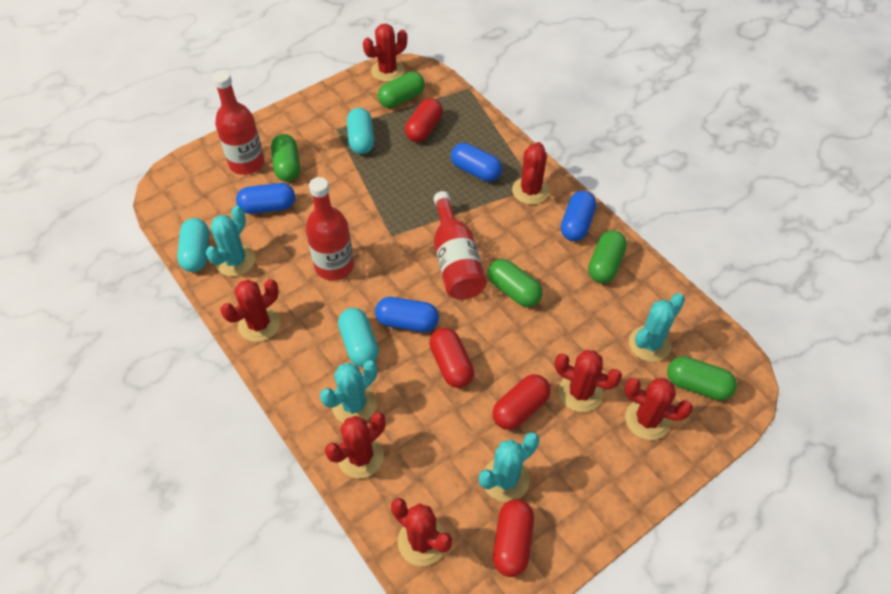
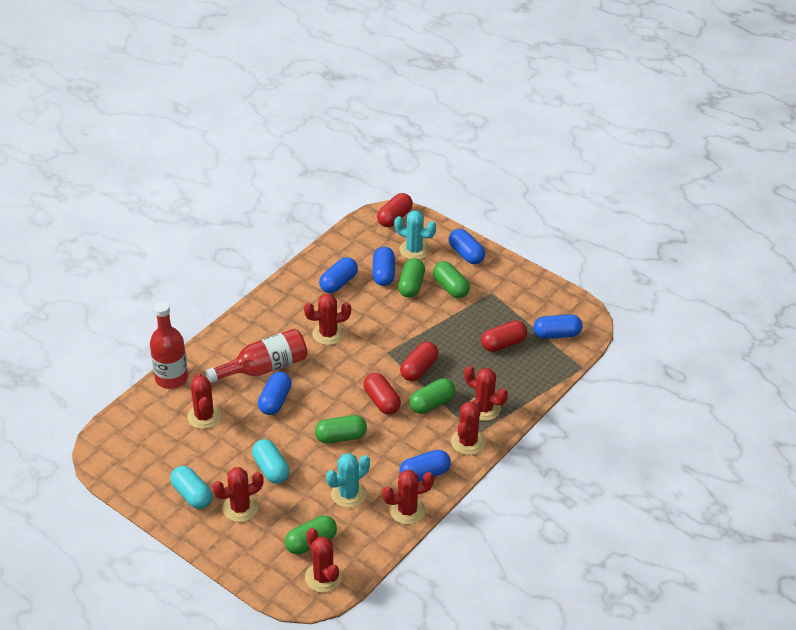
blue capsule: [236,183,295,214] [375,297,439,332] [451,143,502,182] [561,191,596,241] = 4 -> [258,372,292,415] [319,257,358,293] [373,247,395,286] [399,450,451,482] [449,229,485,264] [533,314,582,339] = 6
red bottle: [213,71,265,175] [306,177,354,281] [433,191,487,300] = 3 -> [150,302,188,389] [206,329,307,383] = 2
turquoise cactus: [206,206,255,276] [320,360,377,423] [479,432,539,502] [629,293,685,362] = 4 -> [326,453,370,508] [394,210,436,260] = 2
turquoise capsule: [177,218,209,272] [338,308,379,367] [347,108,374,154] = 3 -> [170,466,212,509] [252,439,289,484] = 2

